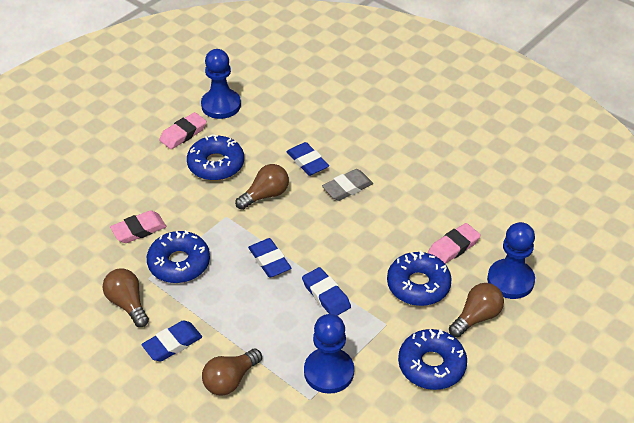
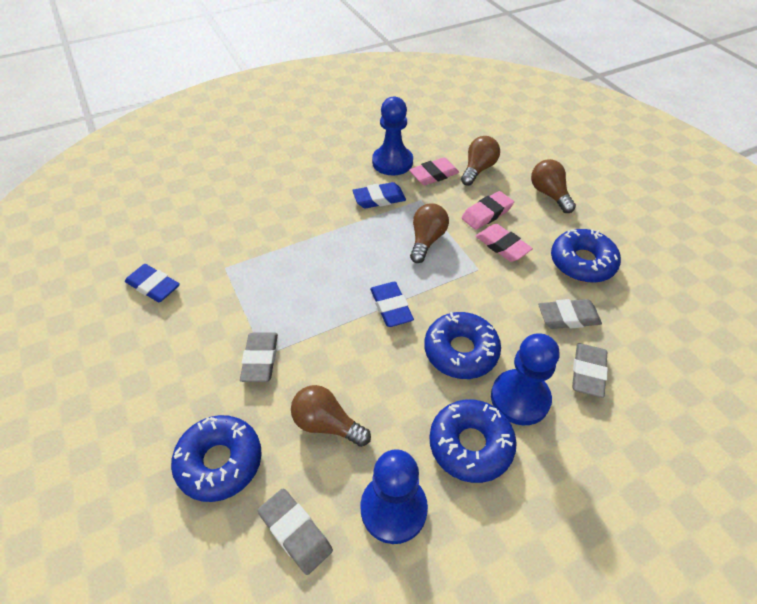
blue eraser: [141,320,202,361] [248,238,291,278] [287,142,329,176] [302,267,351,316] = 4 -> [125,264,180,302] [352,182,406,208] [370,282,414,327] = 3
grey eraser: [322,169,373,201] = 1 -> [240,332,278,382] [258,488,333,575] [538,299,602,329] [572,343,608,398] = 4

